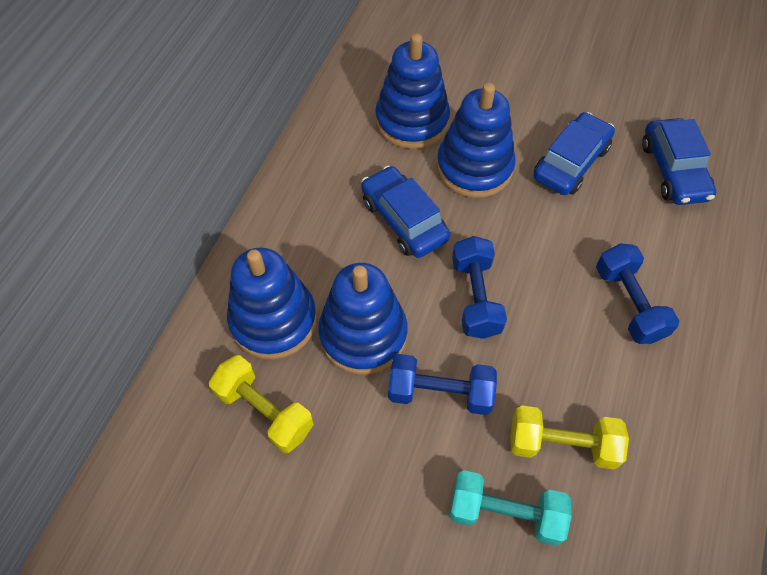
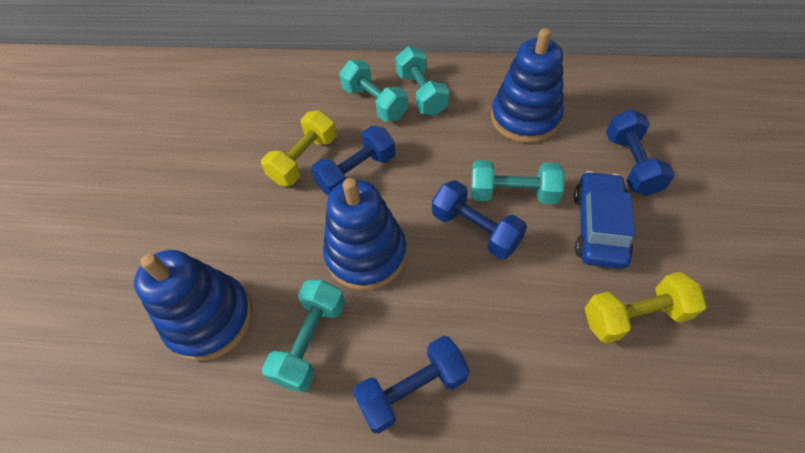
blue car: [361,166,450,258] [533,112,615,195] [642,118,716,205] = 3 -> [574,171,635,269] = 1
blue dumbbell: [388,354,497,415] [452,236,507,339] [596,243,679,344] = 3 -> [311,126,395,196] [353,336,470,434] [432,180,527,259] [606,109,675,196] = 4
blue stacking toy: [227,247,317,359] [318,263,408,375] [375,33,450,149] [437,83,515,198] = 4 -> [134,250,253,361] [323,178,407,291] [491,28,564,143] = 3
turquoise dumbbell: [449,470,572,546] = 1 -> [262,280,345,392] [339,60,408,122] [395,46,449,116] [471,160,565,204] = 4

